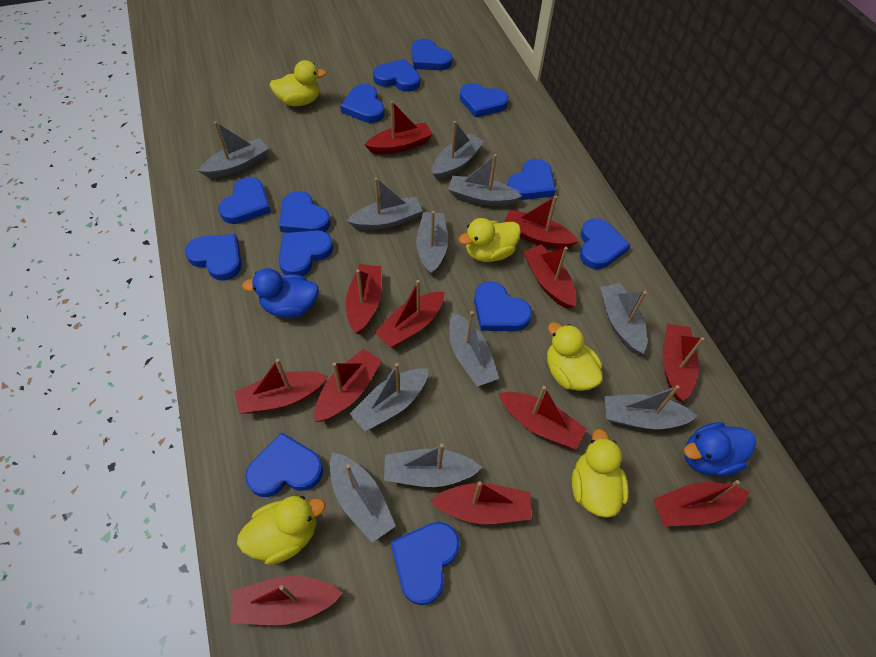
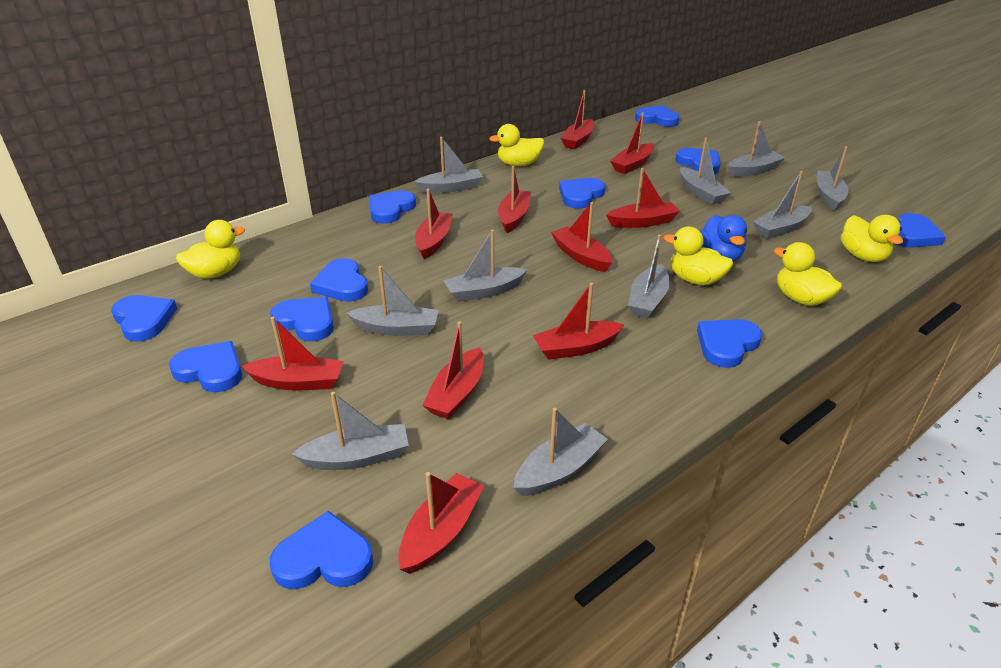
blue duck: [242,268,319,318] [684,422,756,476] = 2 -> [700,215,747,262] = 1
blue heart: [185,234,242,280] [218,177,271,224] [245,432,323,497] [278,230,333,276] [279,191,331,233] [340,84,384,123] [373,59,420,92] [391,522,460,605] [412,39,453,71] [460,83,508,118] [474,282,532,331] [507,159,555,200] [580,218,630,269] = 13 -> [111,295,177,342] [169,341,242,392] [270,297,334,341] [270,511,373,589] [310,258,368,302] [369,190,416,224] [559,178,605,209] [635,105,680,127] [675,148,721,174] [697,319,762,368] [893,213,946,248] = 11
grey boat: [198,121,269,178] [330,452,396,542] [347,178,422,230] [349,363,429,432] [384,444,482,487] [416,211,448,275] [432,121,484,180] [448,154,522,206] [449,311,499,387] [600,283,647,354] [605,385,697,429] = 11 -> [292,392,409,470] [347,266,439,336] [414,137,483,193] [443,230,527,302] [513,408,608,496] [628,235,670,319] [680,137,731,205] [728,121,786,177] [753,171,812,239] [817,146,849,211] = 10
red boat: [230,576,343,625] [235,359,328,413] [314,349,382,422] [346,264,381,334] [365,101,433,154] [375,280,444,348] [430,481,531,524] [499,386,587,450] [504,196,579,249] [523,244,576,309] [653,480,750,526] [663,324,704,401] = 12 -> [241,317,344,390] [398,472,484,574] [415,189,453,259] [422,321,484,419] [498,166,531,233] [533,283,625,360] [551,202,612,272] [561,90,594,149] [606,168,680,228] [610,112,654,174] = 10

